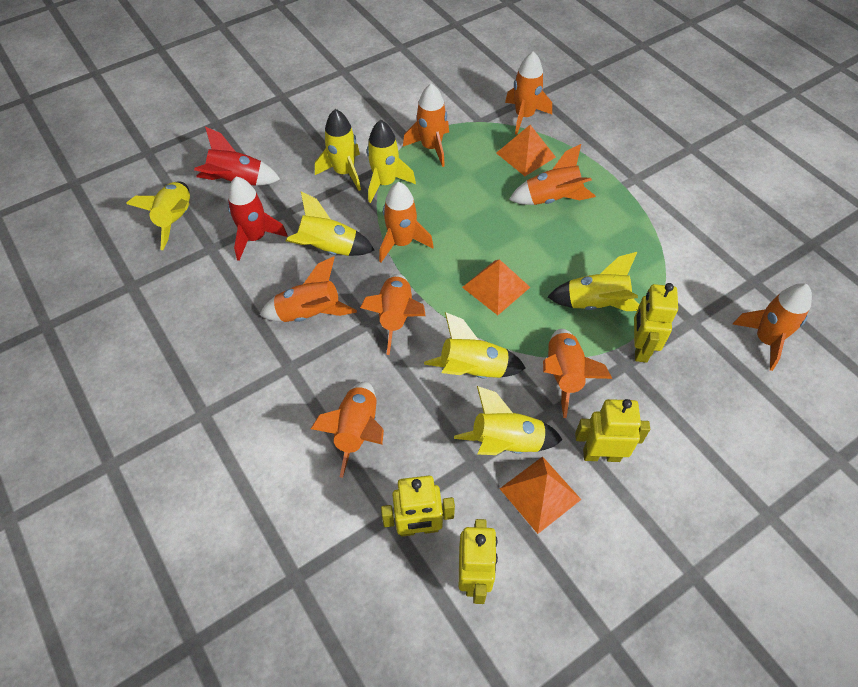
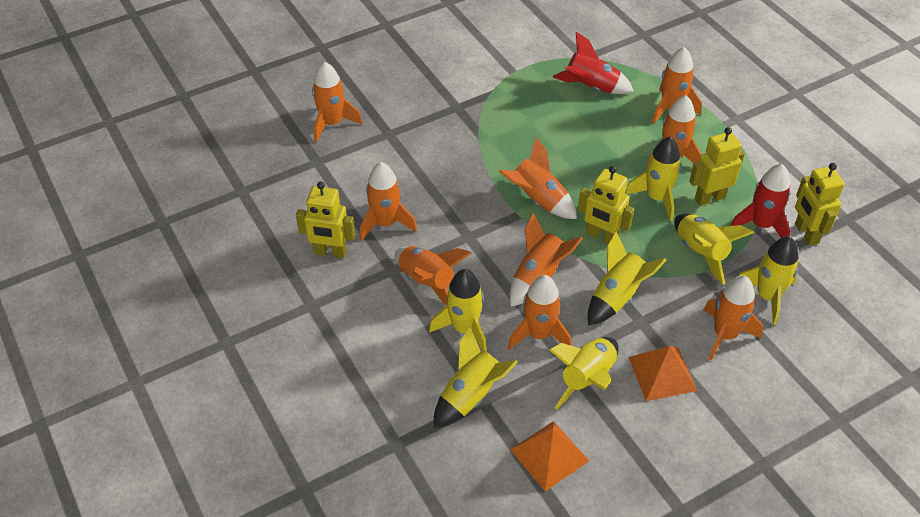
orange pyramid: [462,259,530,315] [496,125,556,176] [500,456,581,534] = 3 -> [510,421,589,491] [628,346,697,401] = 2

